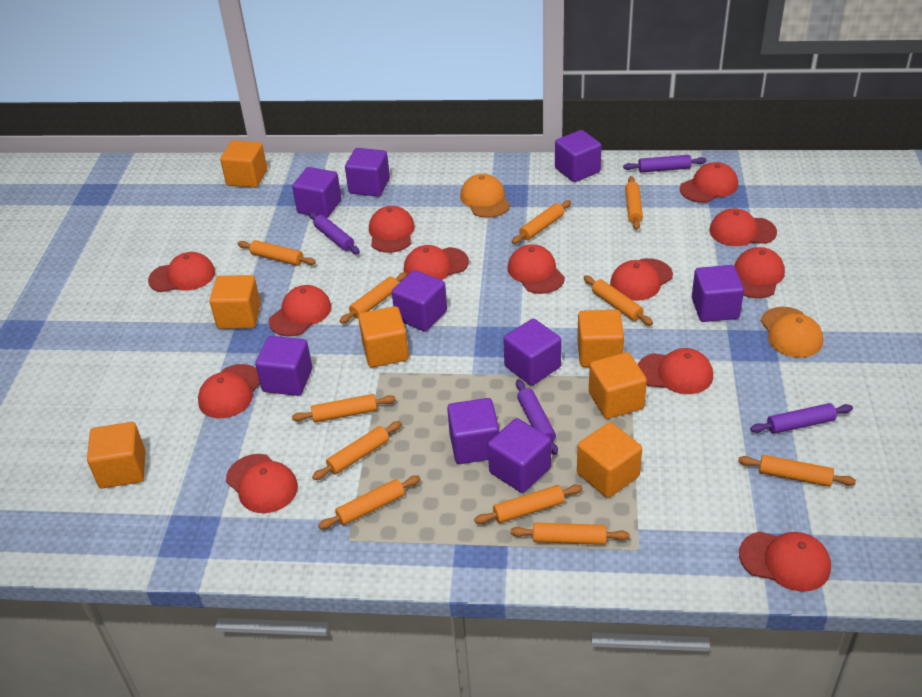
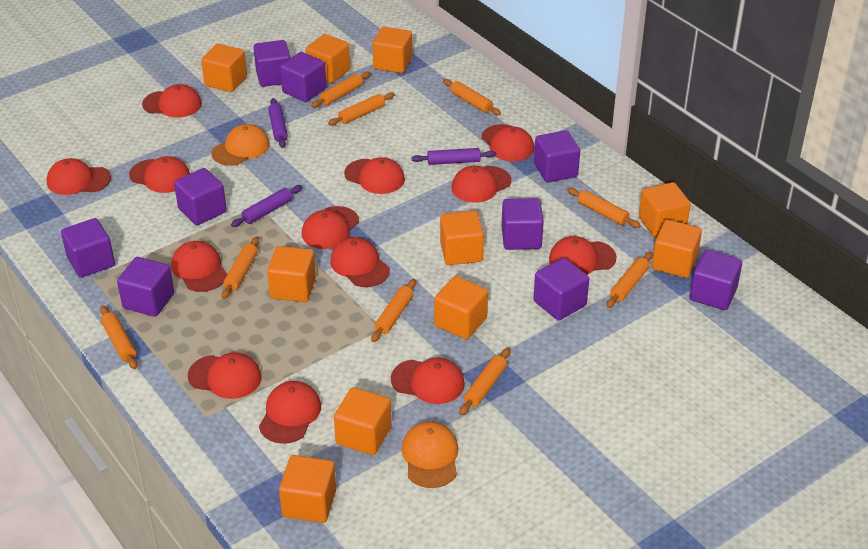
orange cube: [87,422,146,488] [209,275,261,329] [220,140,267,188] [358,306,409,367] [577,310,624,367] [577,422,642,498] [589,352,647,419] = 7 -> [201,44,247,92] [267,246,316,302] [279,455,336,523] [305,34,350,83] [334,387,391,455] [373,27,412,73] [434,276,488,339] [440,211,484,265] [639,182,691,238] [652,220,702,278] = 10
orange rolling pin: [238,240,316,266] [292,394,396,423] [312,421,402,480] [318,476,420,529] [340,272,408,324] [474,484,583,524] [510,523,629,545] [512,200,571,244] [583,275,653,325] [625,176,643,230] [738,455,856,487] = 11 -> [100,306,138,369] [222,236,259,299] [311,72,371,108] [328,92,395,126] [371,279,416,342] [443,79,501,115] [460,348,510,415] [567,187,641,228] [607,252,653,308] = 9
purple rolling pin: [309,212,360,254] [516,379,558,455] [623,155,706,172] [750,403,853,434] = 4 -> [231,185,302,227] [268,98,288,148] [412,148,496,165] = 3

